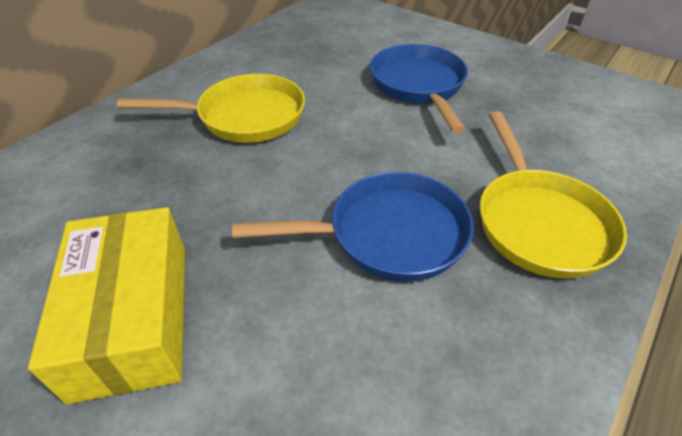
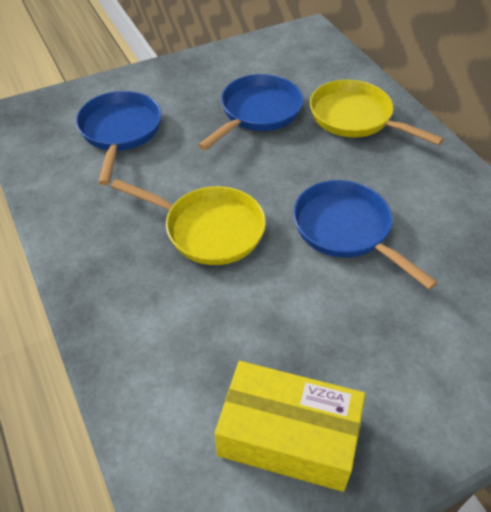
blue pan: [232,172,474,282] [370,44,468,134] = 2 -> [76,91,162,185] [198,74,304,150] [293,180,438,290] = 3

